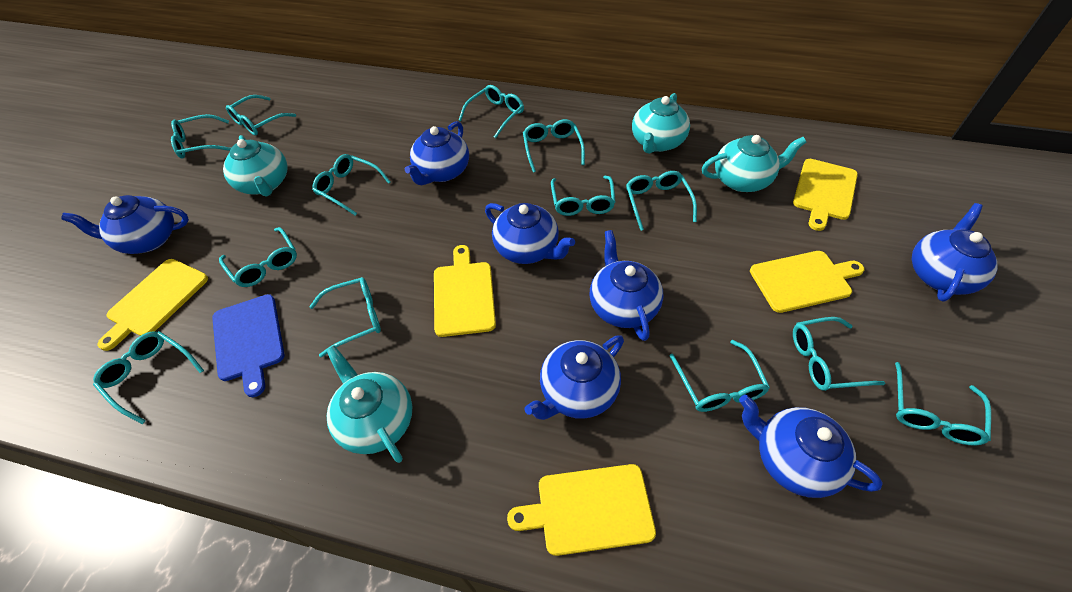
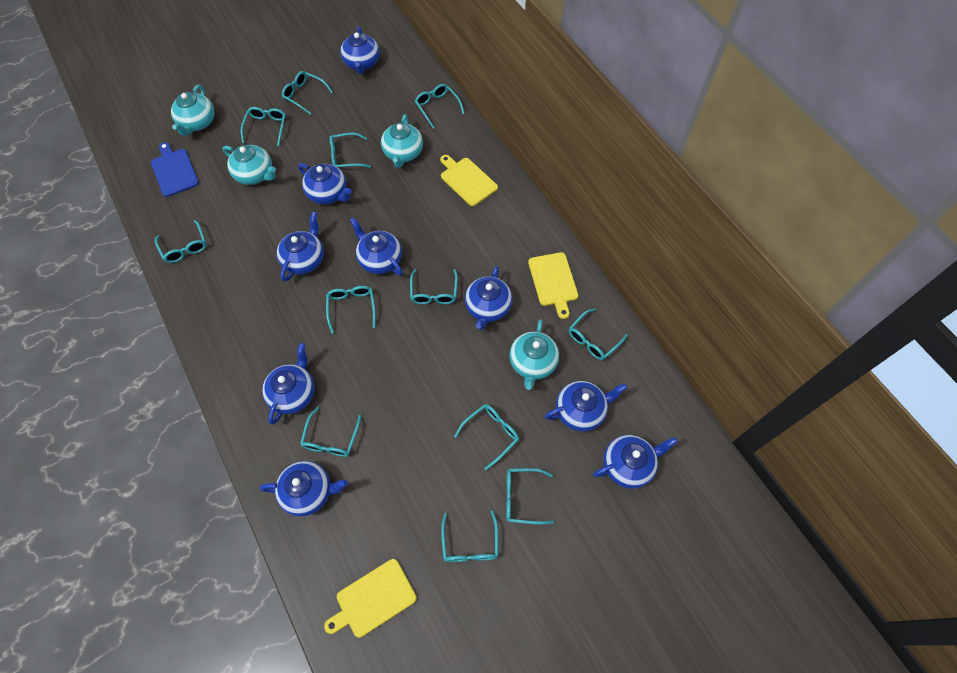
blue teapot: [61,195,189,254] [405,121,469,185] [485,203,575,264] [524,335,624,420] [590,230,664,341] [739,395,883,498] [912,203,998,302] = 7 -> [260,461,348,517] [262,343,315,425] [277,212,324,282] [298,163,352,204] [340,26,380,74] [350,217,402,275] [465,266,513,330] [545,381,627,432] [593,435,678,489] = 9
turquoise glasses: [93,331,204,424] [171,114,231,159] [219,227,297,287] [226,95,296,135] [309,277,381,357] [312,154,391,216] [459,85,524,138] [523,119,585,173] [551,176,616,216] [626,171,697,231] [670,340,770,412] [793,317,885,391] [895,362,991,446] = 13 -> [155,220,206,263] [241,107,286,146] [282,71,333,115] [300,407,361,457] [326,286,376,334] [330,133,371,168] [410,269,458,304] [415,84,465,128] [441,510,498,562] [454,404,519,470] [506,468,554,525] [569,308,628,360] = 12
yellow cutting board: [97,259,208,351] [434,245,496,337] [507,464,656,556] [750,251,864,313] [793,159,858,231] = 5 -> [324,559,417,637] [440,155,498,206] [528,252,578,319] = 3

